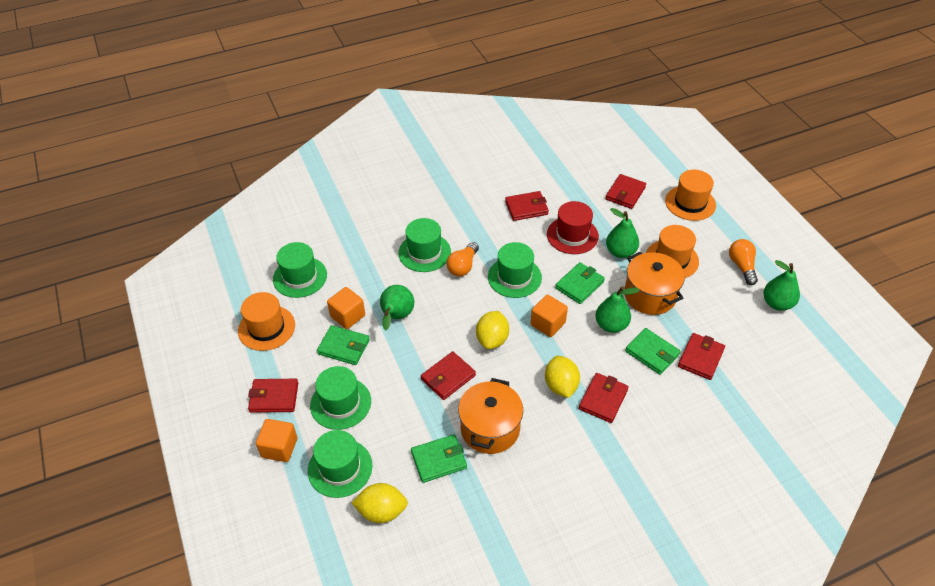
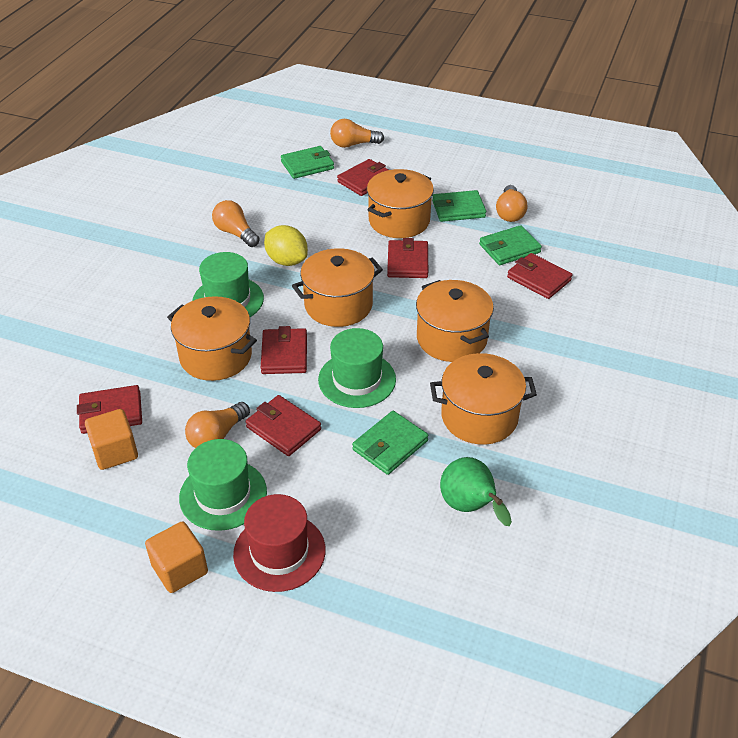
green hat: [273,242,327,298] [308,430,372,498] [310,366,371,430] [398,218,451,272] [488,242,542,298] = 5 -> [179,439,267,531] [192,252,264,317] [318,328,396,408] = 3
green pear: [380,285,414,330] [595,286,639,333] [606,208,639,258] [763,260,800,311] = 4 -> [440,457,512,526] = 1
orange cube: [256,419,297,462] [327,287,365,329] [531,295,568,337] = 3 -> [85,409,138,470] [145,521,208,593] = 2
orange hat: [238,292,295,351] [646,225,699,278] [665,170,716,221] = 3 -> none = 0
orange light bulb: [446,242,479,277] [729,239,758,285] = 2 -> [185,402,250,448] [212,200,260,247] [330,119,384,148] [496,185,527,222] = 4
orange pot: [458,378,523,454] [624,252,685,315] = 2 -> [167,296,257,381] [292,248,383,327] [367,169,434,238] [416,280,494,362] [430,353,537,445] = 5
yellow lemon: [352,483,408,523] [476,311,509,349] [545,356,580,398] = 3 -> [264,225,308,266] = 1

